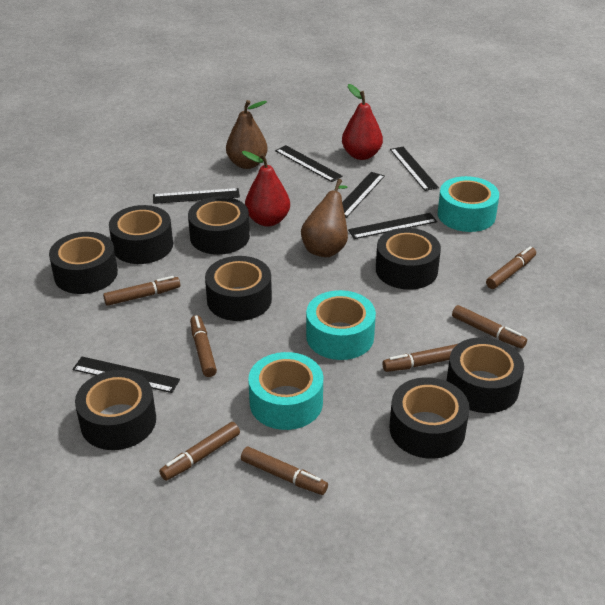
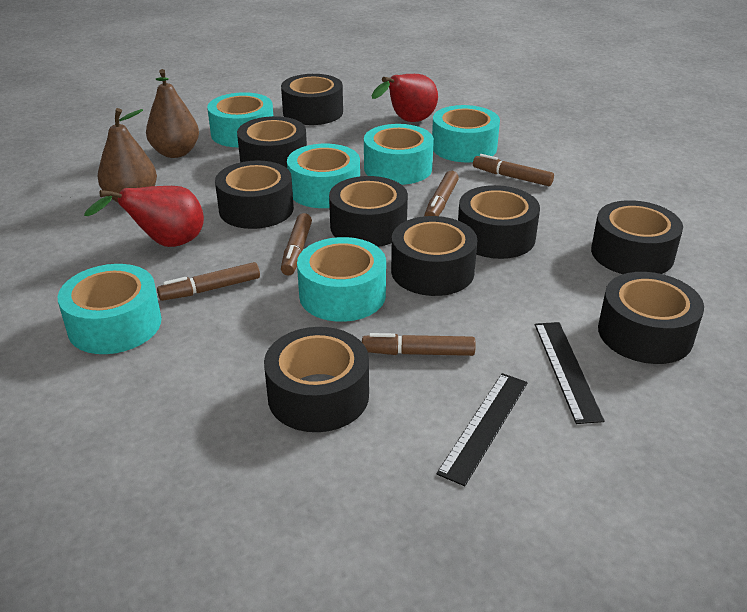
black ruler: [73,357,180,393] [153,188,240,204] [275,145,343,182] [342,172,385,218] [348,213,437,239] [390,147,439,191] = 6 -> [436,373,528,486] [535,322,605,424] = 2
black tape: [49,232,118,294] [75,370,156,450] [109,205,173,264] [188,197,250,255] [205,256,272,321] [376,228,441,290] [390,377,470,459] [446,337,524,413] = 8 -> [215,161,294,229] [237,116,307,168] [264,327,369,432] [281,74,343,125] [329,176,408,247] [391,216,478,296] [458,185,540,259] [591,200,683,274] [598,272,704,364] = 9
brown marker: [103,276,180,306] [159,422,240,481] [190,315,217,377] [241,446,328,495] [382,344,457,372] [452,305,527,349] [486,246,536,289] = 7 -> [157,262,260,301] [281,213,312,275] [362,333,476,356] [424,171,459,216] [473,154,554,186] = 5
turquoise tape: [248,352,323,430] [306,290,376,360] [438,176,499,232] = 3 -> [58,264,161,354] [207,92,273,147] [287,144,360,208] [297,237,386,322] [364,124,434,185] [432,105,500,162] = 6

